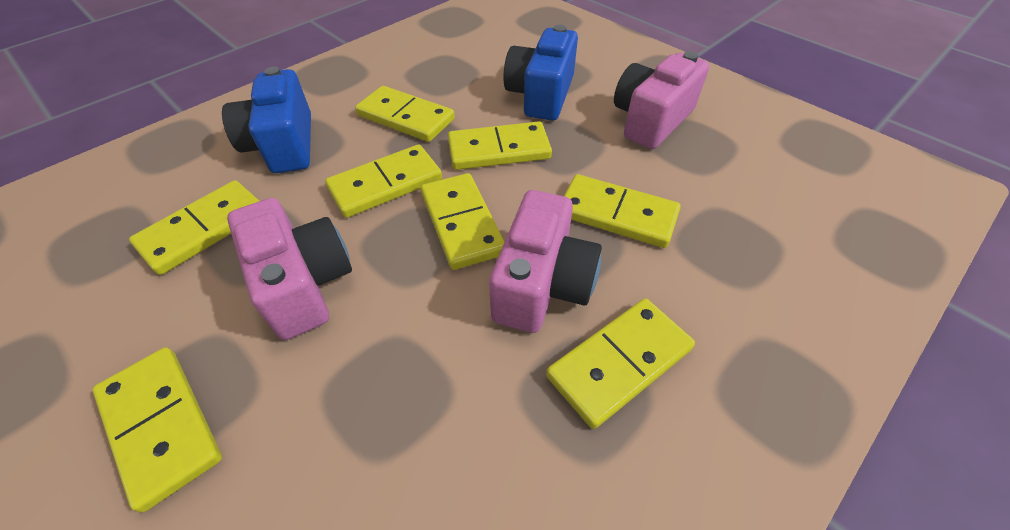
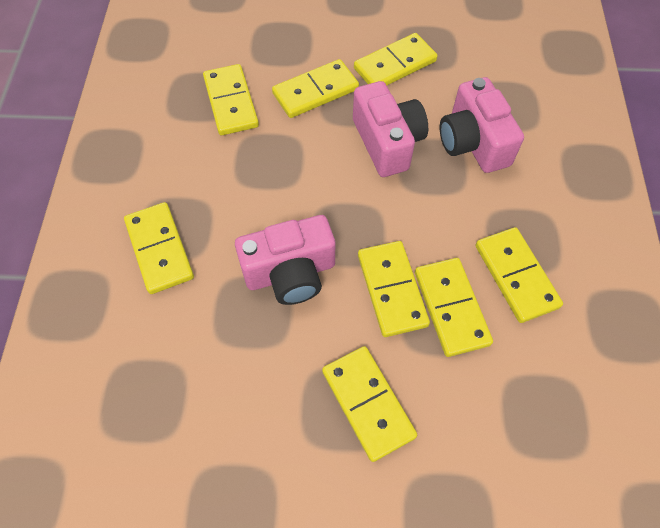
blue camera: [222,67,311,173] [503,24,578,121] = 2 -> none = 0

